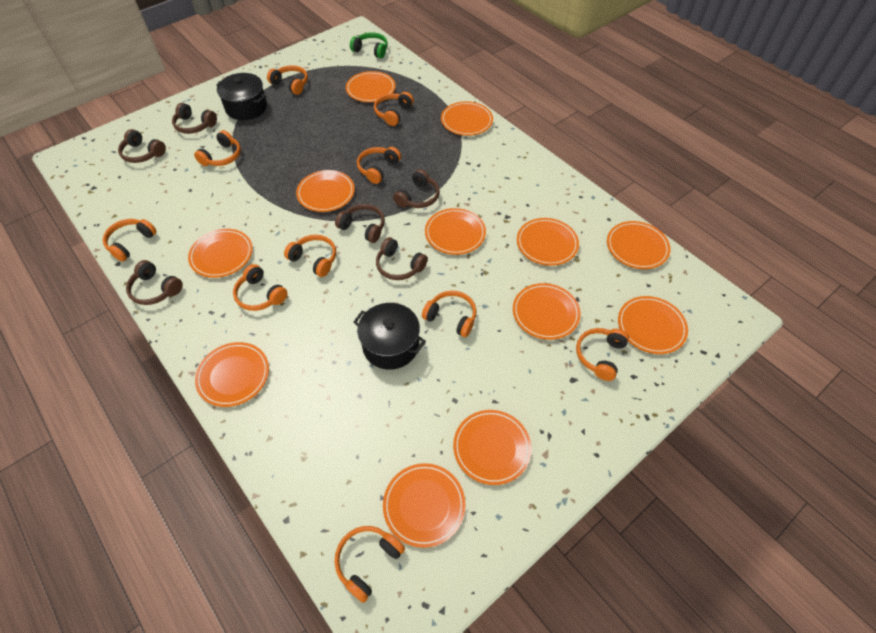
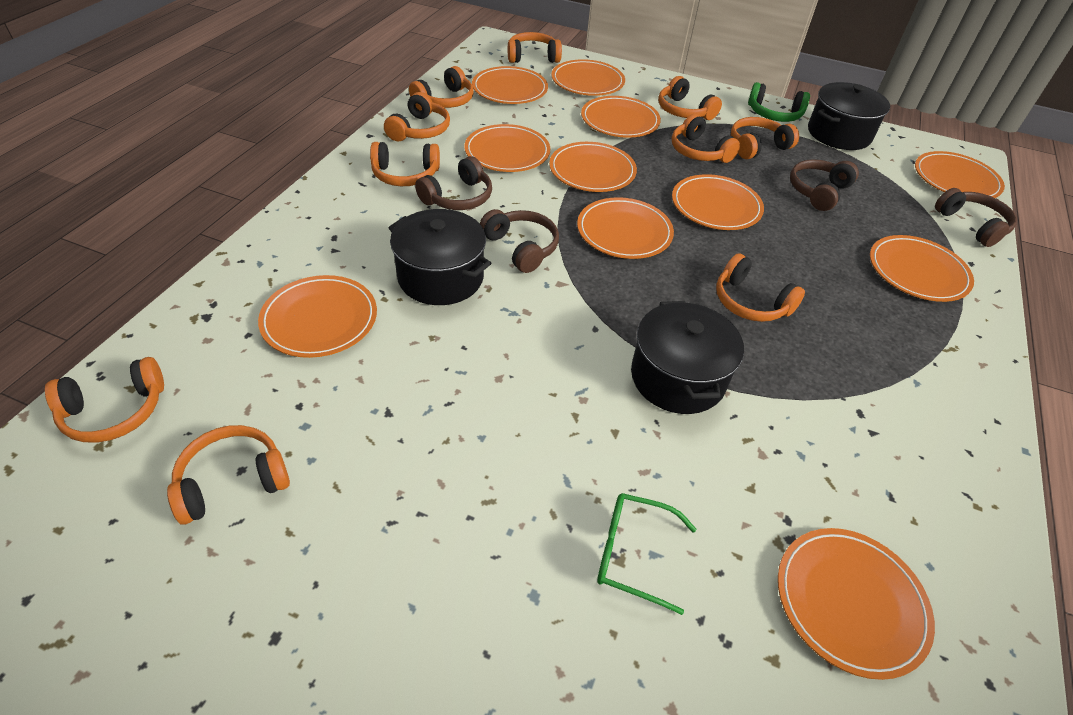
black pot: [216,73,267,120] [353,303,426,370] = 2 -> [388,209,491,305] [631,301,744,414] [808,82,890,150] = 3
brown headphones: [118,129,166,163] [126,260,183,305] [172,103,217,134] [335,204,385,243] [376,237,428,280] [393,169,440,208] = 6 -> [415,156,492,210] [480,209,559,273] [790,159,859,211] [935,188,1017,247] = 4
green glasses: none = 0 -> [597,493,696,615] = 1
orange plate: [188,229,253,278] [195,342,269,407] [296,170,355,212] [346,71,396,102] [383,463,466,548] [425,208,486,255] [441,101,493,136] [453,410,532,485] [513,283,581,340] [517,218,579,266] [607,221,670,269] [618,296,688,354] = 12 -> [258,275,377,358] [464,124,550,172] [472,66,548,104] [549,142,637,192] [552,59,625,96] [577,197,674,259] [581,96,661,138] [672,174,764,230] [778,528,935,680] [870,235,974,302] [915,151,1005,198] = 11

